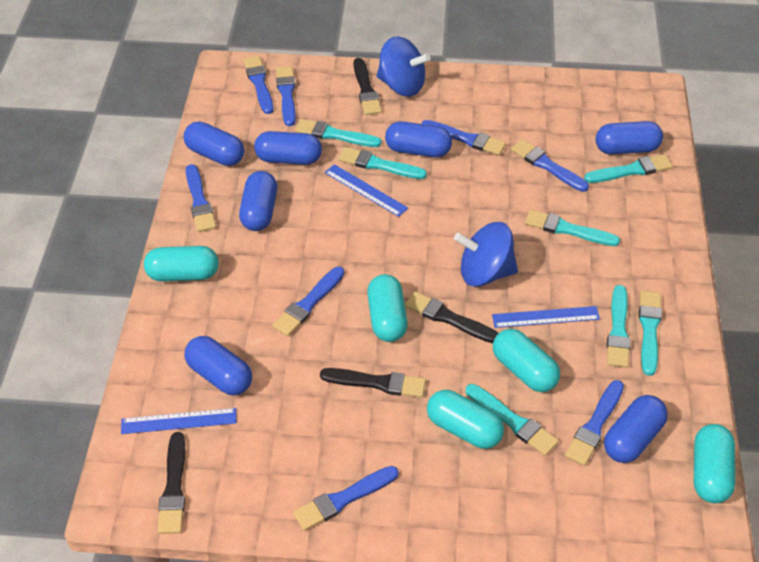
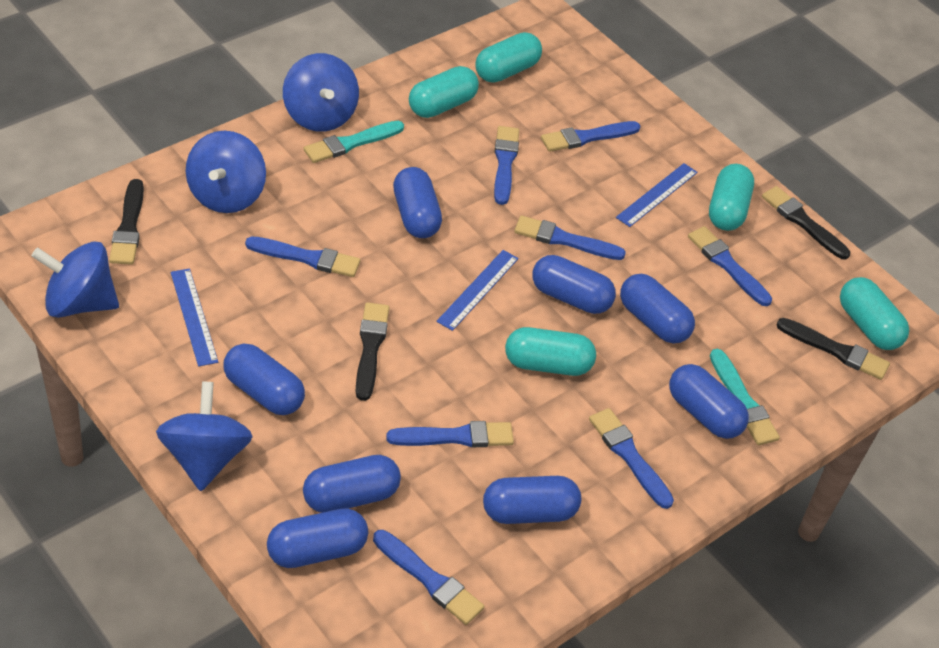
blue capsule: [184,121,244,166] [185,336,252,395] [239,171,277,231] [254,131,322,165] [385,121,452,157] [596,121,663,155] [604,395,668,463] = 7 -> [223,344,305,415] [267,508,368,568] [303,455,401,513] [393,167,442,238] [483,476,581,524] [532,255,616,314] [620,274,695,344] [669,364,749,439] = 8
blue spinning top: [377,36,431,97] [454,222,518,287] = 2 -> [31,242,119,318] [156,381,253,491] [186,131,266,213] [283,53,359,132] = 4
turquoise brush: [295,119,382,147] [338,147,427,179] [466,384,559,456] [525,209,620,246] [584,154,673,183] [607,285,630,368] [639,291,662,376] = 7 -> [303,121,404,163] [710,349,780,445] = 2

